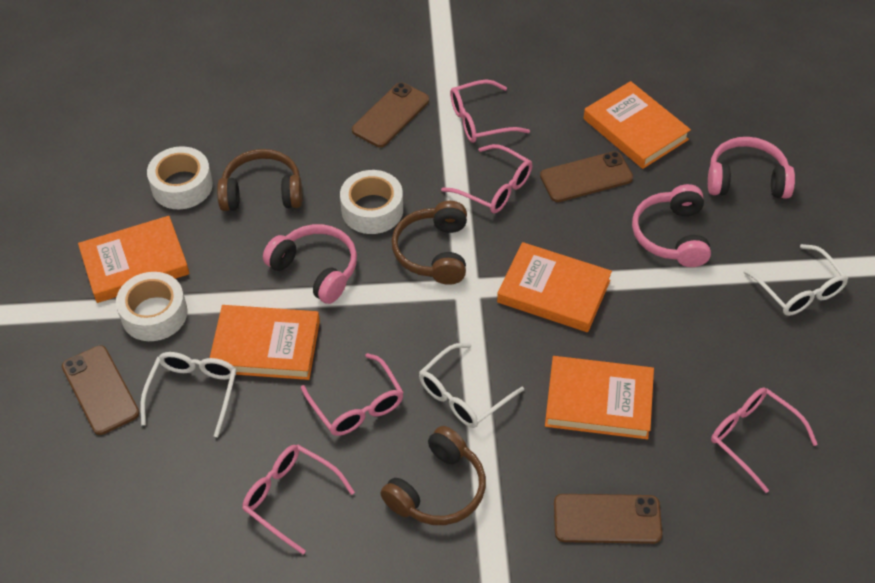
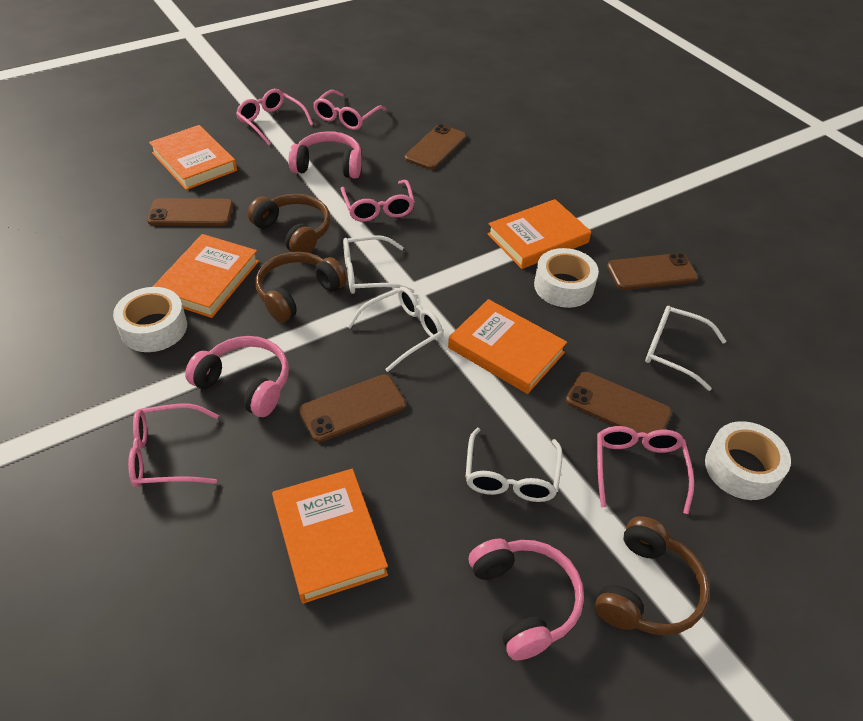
brown phone: [62,345,139,435] [352,82,429,147] [540,151,633,202] [554,494,662,544] = 4 -> [147,198,233,226] [299,375,406,442] [405,124,466,170] [566,372,672,438] [607,253,698,290] = 5
white glasses: [140,352,236,437] [419,343,524,428] [744,244,848,316] = 3 -> [343,235,414,294] [347,287,443,372] [465,428,563,502] [645,306,726,391] = 4

